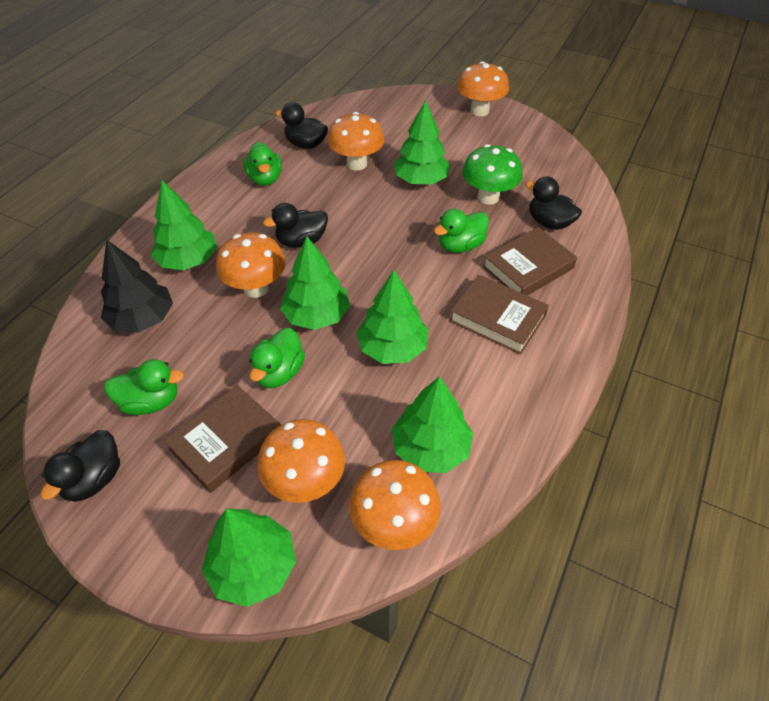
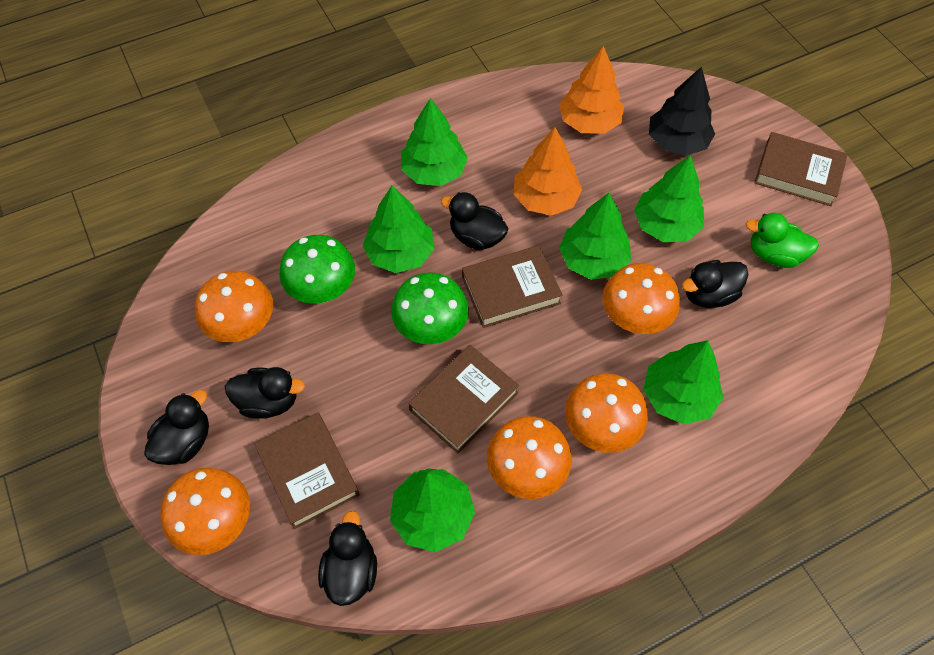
black duck: [41,430,120,502] [263,203,328,248] [275,102,328,149] [525,176,582,230] = 4 -> [144,390,209,465] [225,367,305,419] [318,511,377,606] [441,192,508,250] [682,260,748,308] = 5
brown book: [164,385,281,493] [450,275,549,355] [483,227,577,296] = 3 -> [254,413,359,529] [408,345,519,453] [462,246,563,328] [754,132,848,206] = 4
green duck: [104,359,184,415] [243,142,282,186] [249,328,305,388] [434,209,489,253] = 4 -> [746,213,819,268] = 1
green mushroom: [462,144,523,205] = 1 -> [279,235,355,304] [391,273,469,344] = 2
orange tree: none = 0 -> [514,127,582,216] [559,46,624,134] = 2

